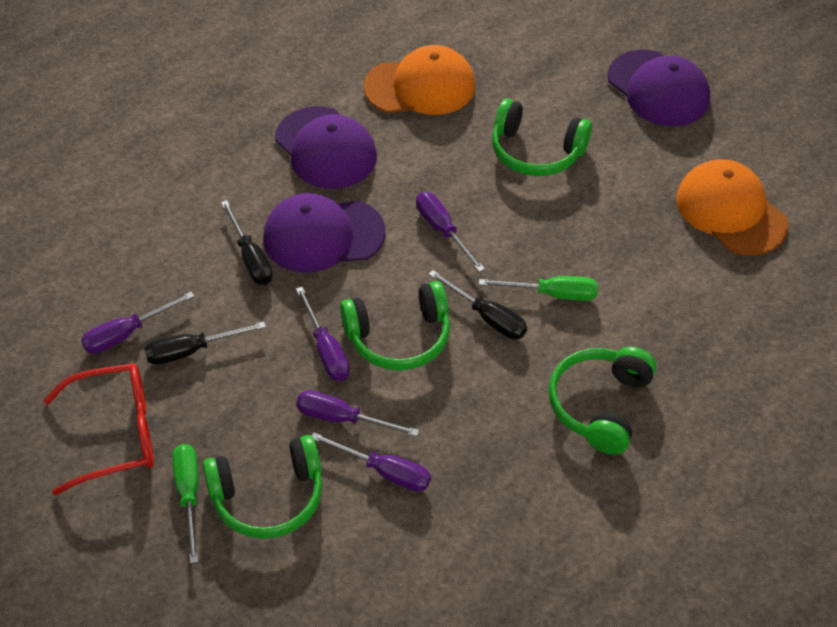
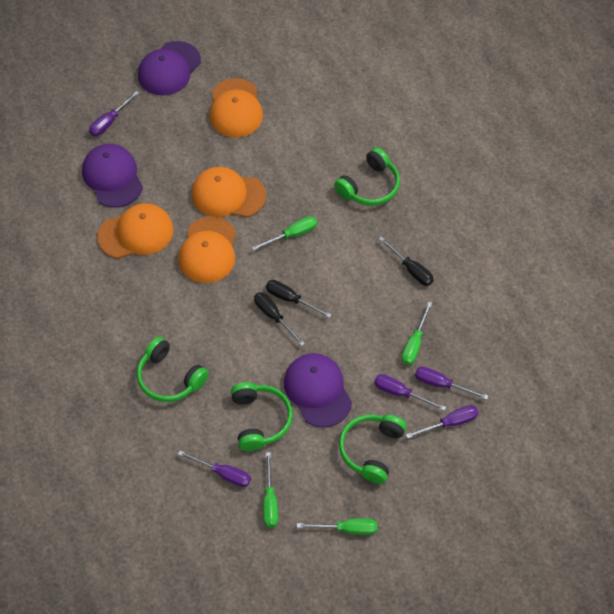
green screwdriver: [172,444,198,564] [479,276,598,301] = 2 -> [252,216,317,251] [263,452,278,528] [297,518,377,535] [402,301,432,365] = 4
orange cap: [364,45,475,115] [676,159,789,255] = 2 -> [97,203,174,259] [178,217,236,283] [192,167,266,217] [209,78,263,137] = 4
red glasses: [44,363,154,495] = 1 -> none = 0

